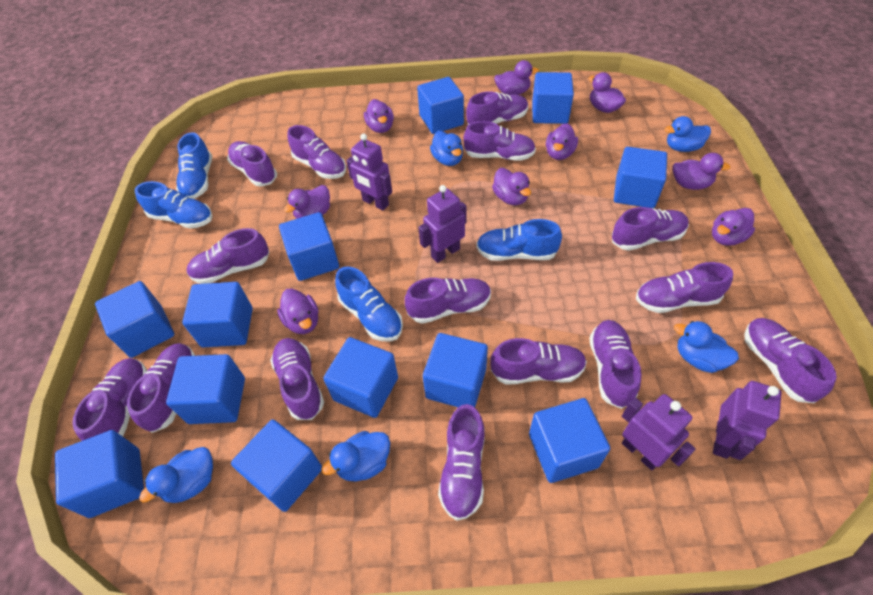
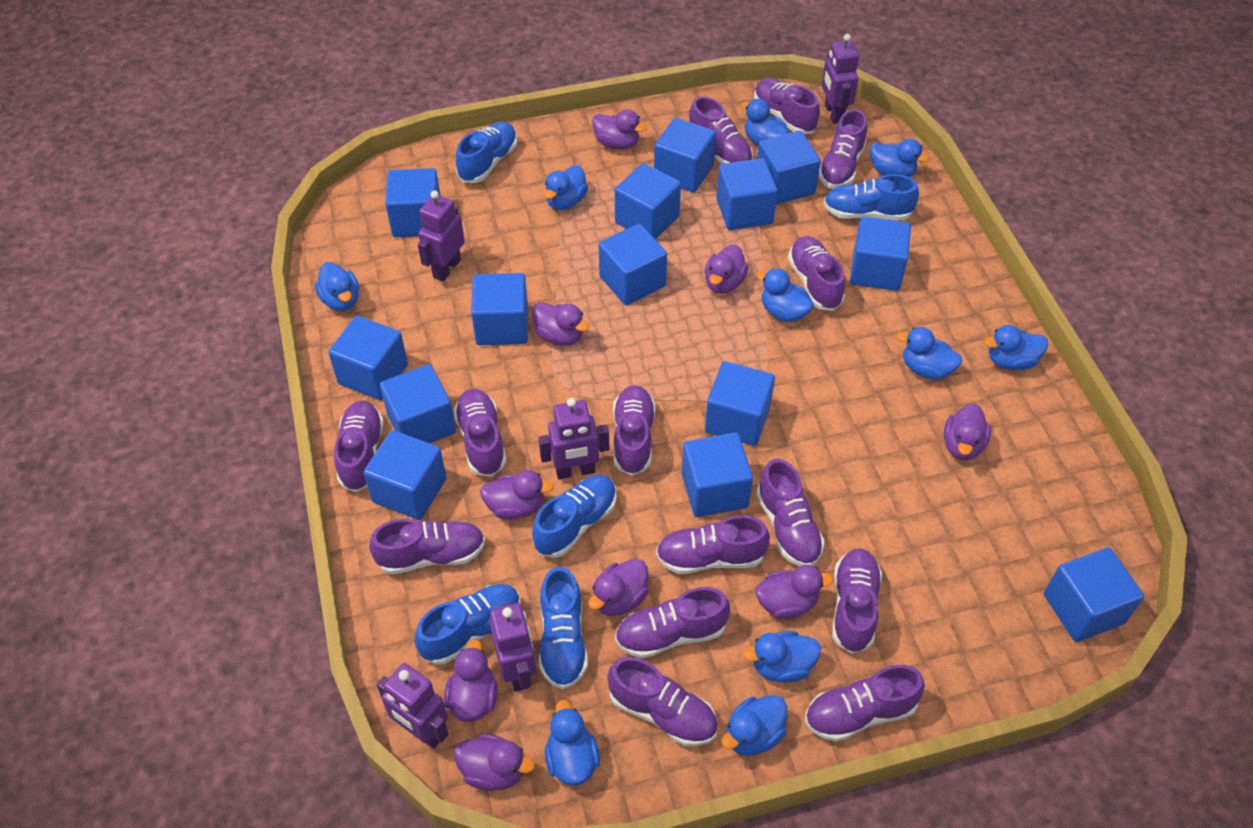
blue cube: [55,430,144,518] [95,281,174,358] [166,354,245,424] [182,282,253,347] [231,419,322,512] [279,212,339,281] [323,337,398,418] [417,77,464,134] [423,333,488,407] [529,398,610,483] [532,72,574,124] [614,147,667,208] = 12 -> [328,316,408,400] [363,430,447,520] [380,364,456,443] [385,168,441,237] [471,273,528,345] [599,224,667,305] [615,163,681,240] [654,118,716,193] [682,433,753,517] [705,361,775,446] [716,158,778,230] [757,131,821,204] [850,216,911,291] [1044,547,1144,642] = 14
blue duck: [139,447,213,503] [321,431,390,481] [430,131,463,166] [665,116,711,152] [674,321,739,373] = 5 -> [315,262,359,311] [544,165,588,210] [545,700,600,785] [721,695,787,756] [741,99,789,146] [743,631,821,683] [756,268,814,322] [870,139,929,177] [897,327,962,380] [984,325,1048,370] = 10
blue shoe: [135,181,213,229] [176,132,212,199] [335,266,403,342] [476,219,562,261] = 4 -> [414,584,521,665] [456,121,518,183] [532,475,617,558] [539,566,588,690] [823,174,919,220] = 5
purple robot: [346,134,392,210] [418,185,466,263] [622,394,696,470] [713,381,781,460] = 4 -> [376,663,449,748] [418,191,465,281] [490,602,536,692] [538,398,609,479] [822,34,859,124] = 5
purple shoe: [72,358,147,441] [127,343,195,433] [186,228,269,284] [227,141,277,186] [270,338,324,420] [288,125,346,179] [405,278,491,324] [438,404,485,521] [463,121,536,161] [466,91,528,125] [490,338,587,385] [589,320,641,409] [612,207,689,251] [636,262,733,313] [744,318,837,403] = 15 -> [334,400,384,492] [369,519,485,574] [453,389,506,477] [607,657,718,746] [613,385,655,476] [615,587,730,659] [656,515,770,574] [689,96,753,164] [754,78,820,134] [756,459,825,566] [788,236,845,311] [805,665,925,742] [819,109,867,189] [832,548,882,654] = 14

